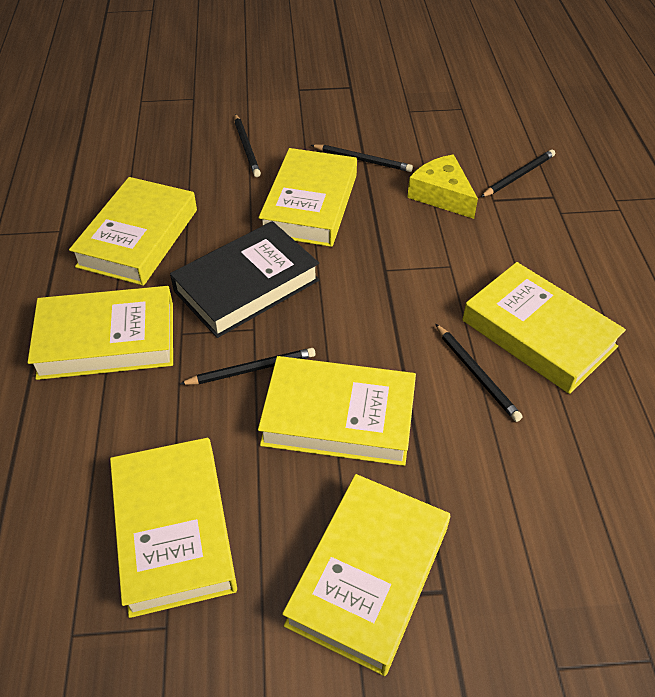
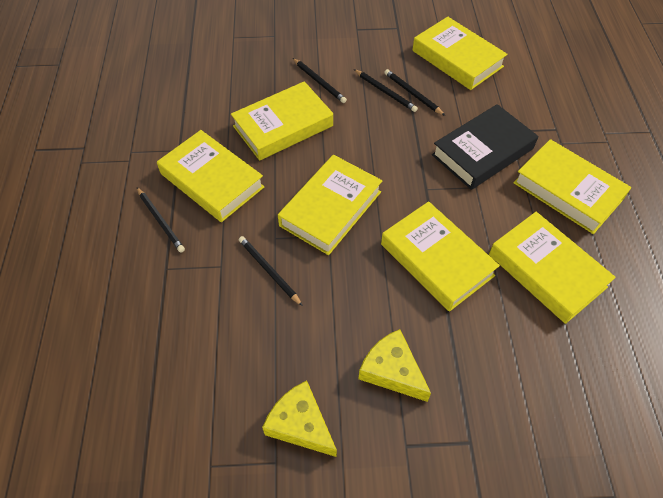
yellow cheese: [407,154,478,219] = 1 -> [262,381,337,457] [359,329,431,402] = 2

